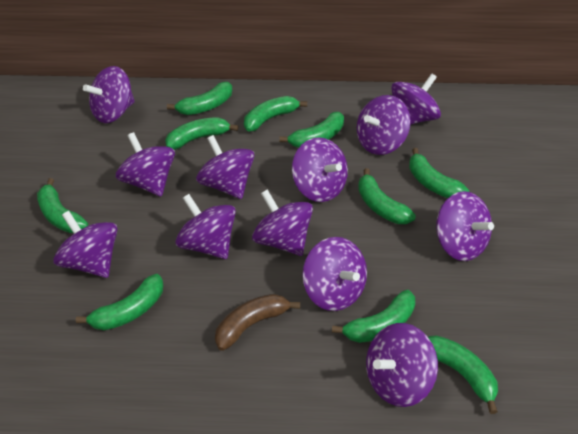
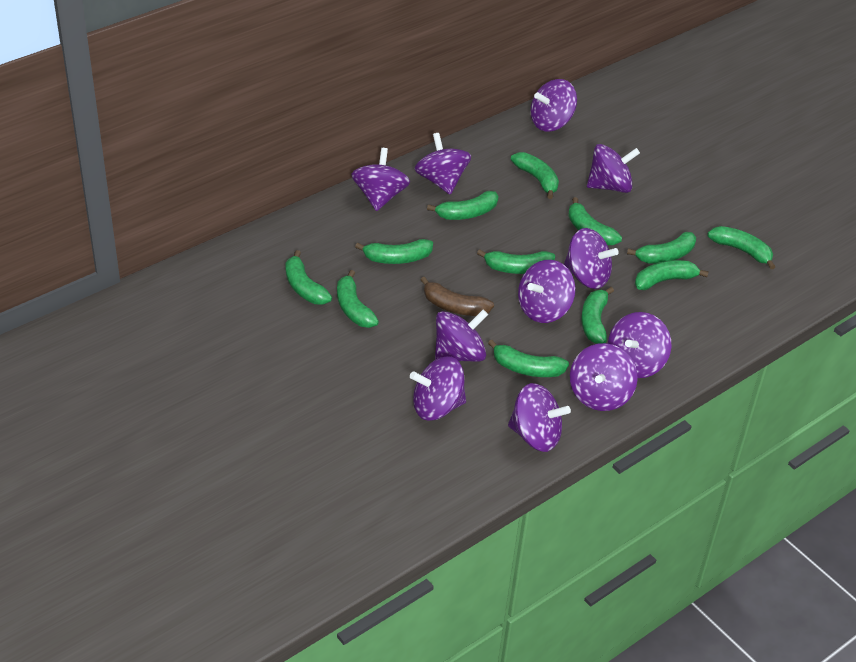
green banana: [37,178,88,233] [76,274,163,330] [165,117,238,150] [167,82,232,115] [244,96,307,132] [279,112,344,147] [332,290,415,343] [358,168,416,224] [409,148,469,198] [427,335,498,414] = 10 -> [285,250,332,305] [337,270,379,328] [355,239,433,264] [427,191,498,220] [477,249,555,274] [488,340,569,377] [511,152,559,199] [568,197,622,245] [581,287,614,344] [627,232,696,263] [635,260,709,290] [707,226,775,269] = 12
purple spinning top: [53,211,118,278] [83,66,135,123] [116,132,175,197] [175,194,236,259] [196,135,254,199] [252,189,313,256] [292,137,348,202] [302,237,367,311] [357,95,411,155] [366,323,438,407] [391,73,441,125] [436,191,494,261] = 12 -> [351,148,410,211] [410,356,466,421] [415,133,471,195] [435,310,488,362] [508,383,571,452] [518,260,576,323] [530,79,577,132] [564,228,619,289] [570,343,638,411] [587,144,640,193] [608,312,672,378] = 11

